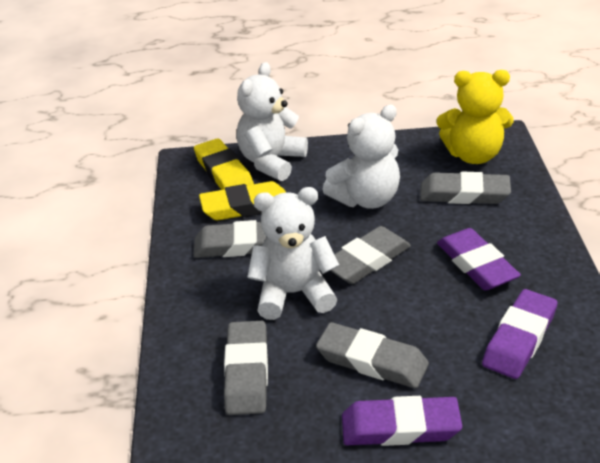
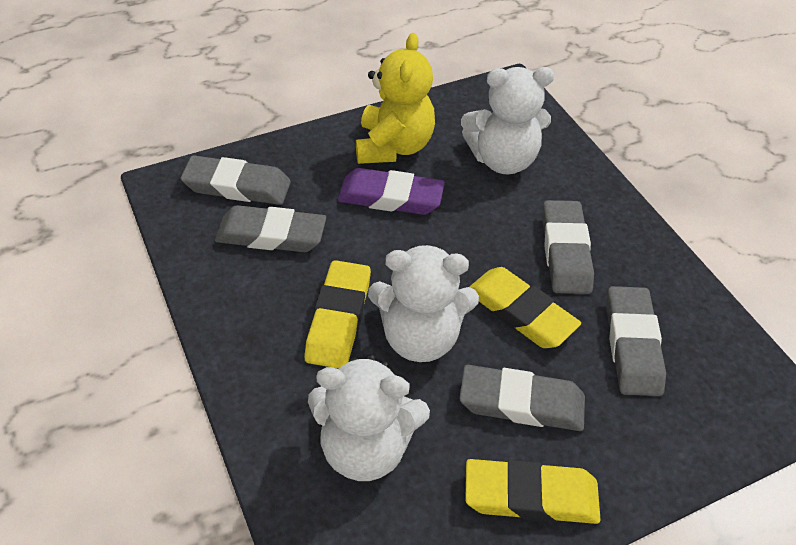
purple eraser: [342,396,462,446] [437,228,521,291] [482,289,558,379] = 3 -> [337,168,445,215] = 1
yellow eraser: [194,138,254,190] [199,181,286,220] = 2 -> [304,260,371,369] [465,459,601,524] [469,267,581,348] = 3

